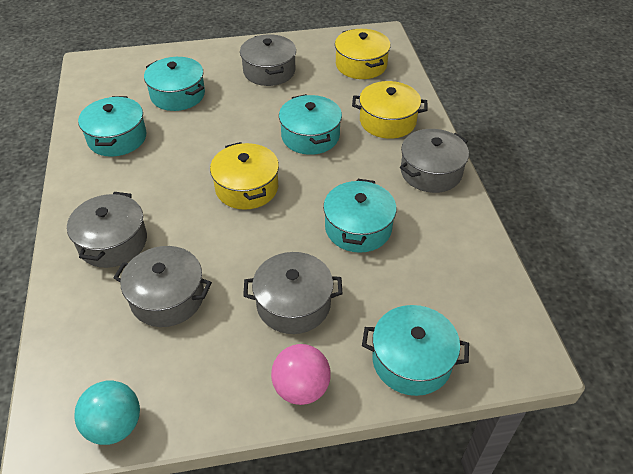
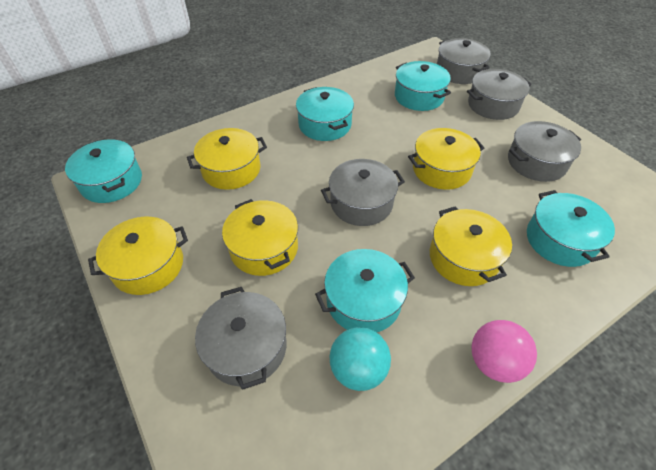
yellow pot: [210,142,279,210] [335,29,391,79] [352,81,428,139] = 3 -> [88,217,188,295] [187,128,267,190] [222,199,298,276] [408,128,485,190] [430,206,512,286] = 5

